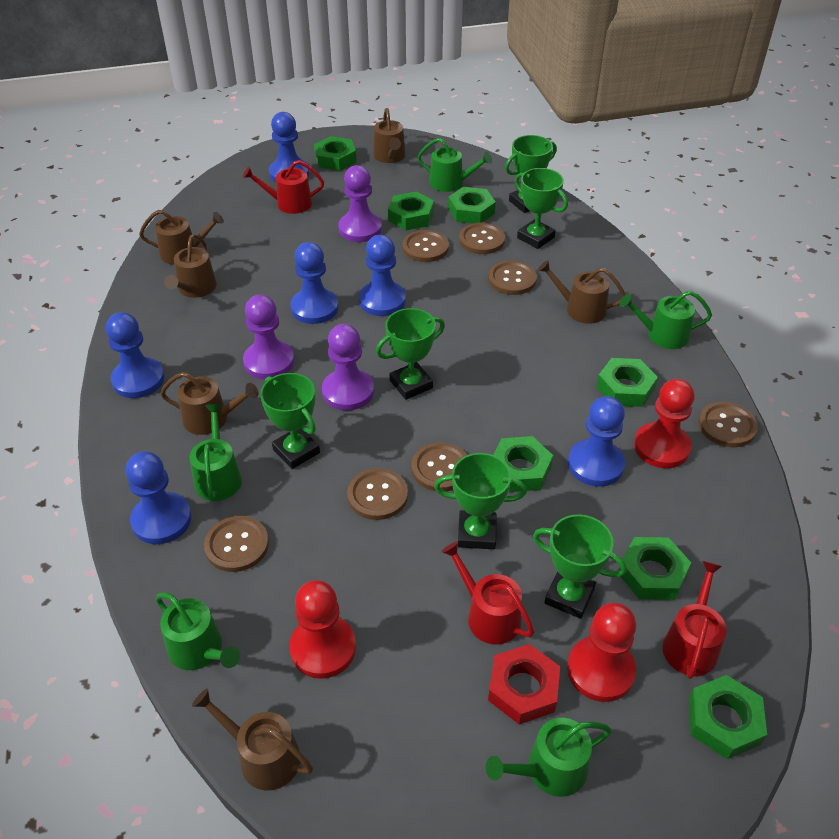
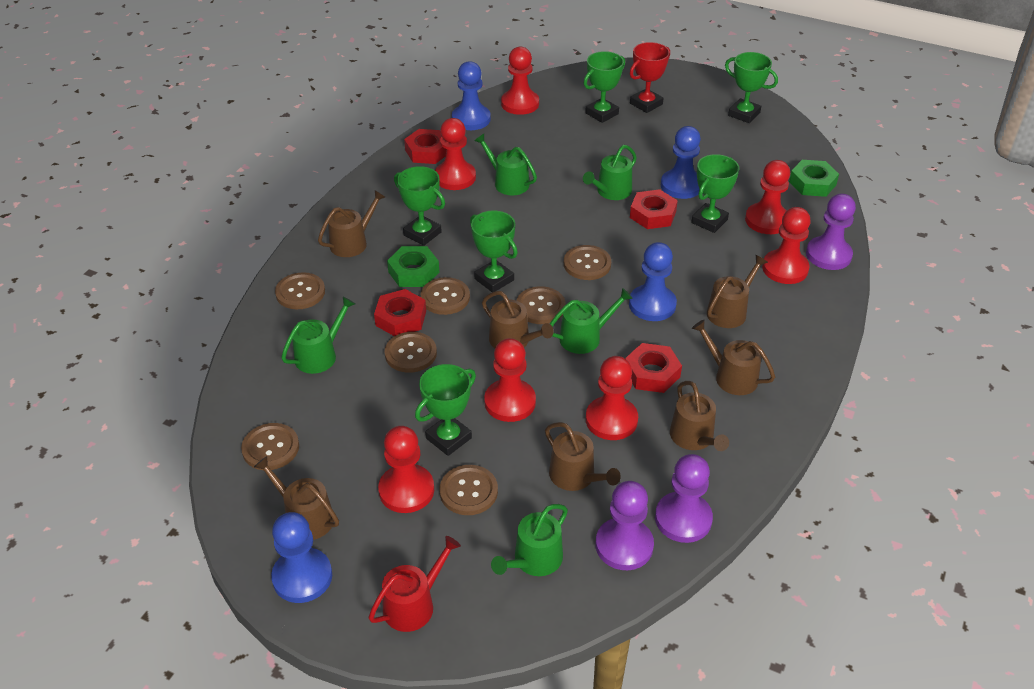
blue pawn: [106,312,164,398] [126,451,192,544] [269,112,310,183] [290,242,338,324] [359,235,406,316] [568,396,625,487] = 6 -> [271,512,332,603] [452,61,491,130] [629,242,677,321] [661,126,701,199] = 4
brown watering can: [139,210,224,265] [160,372,258,435] [164,234,217,298] [192,689,313,791] [373,108,406,163] [538,260,625,324] = 6 -> [254,456,339,540] [318,190,385,257] [482,291,554,348] [545,422,621,491] [670,381,729,451] [692,320,775,395] [707,255,768,328] = 7
green nut: [314,136,357,171] [388,192,434,230] [448,187,496,224] [493,436,553,492] [596,358,658,407] [619,537,691,600] [689,675,767,759] = 7 -> [387,246,439,287] [789,160,839,197] = 2
red nut: [488,644,560,724] = 1 -> [374,289,426,336] [404,129,446,164] [625,343,682,393] [630,189,678,229] = 4
red pawn: [289,580,356,679] [567,603,636,702] [634,379,695,468] = 3 -> [378,426,434,513] [435,118,476,190] [484,338,536,422] [501,47,539,115] [586,356,638,440] [745,160,790,234] [762,207,811,284] = 7
red trophy: none = 0 -> [630,42,670,113] = 1
red watering can: [243,160,324,214] [441,541,534,645] [662,561,727,679] = 3 -> [369,536,461,632] = 1

